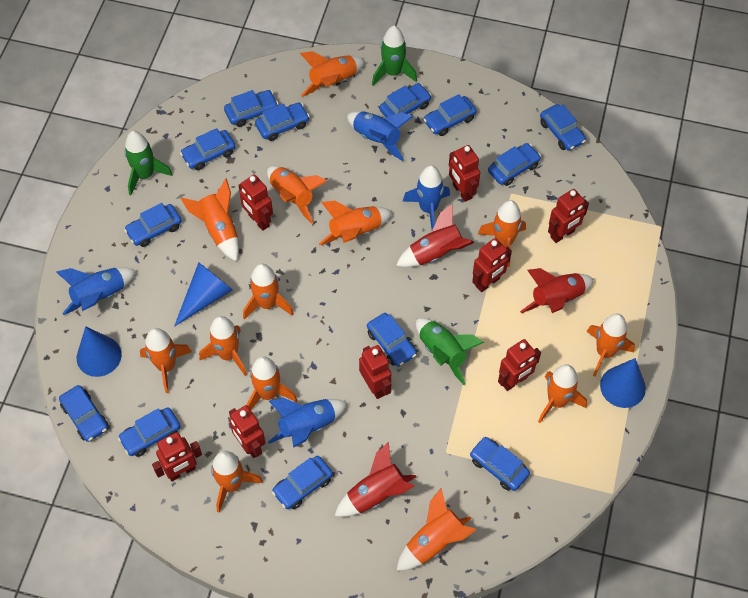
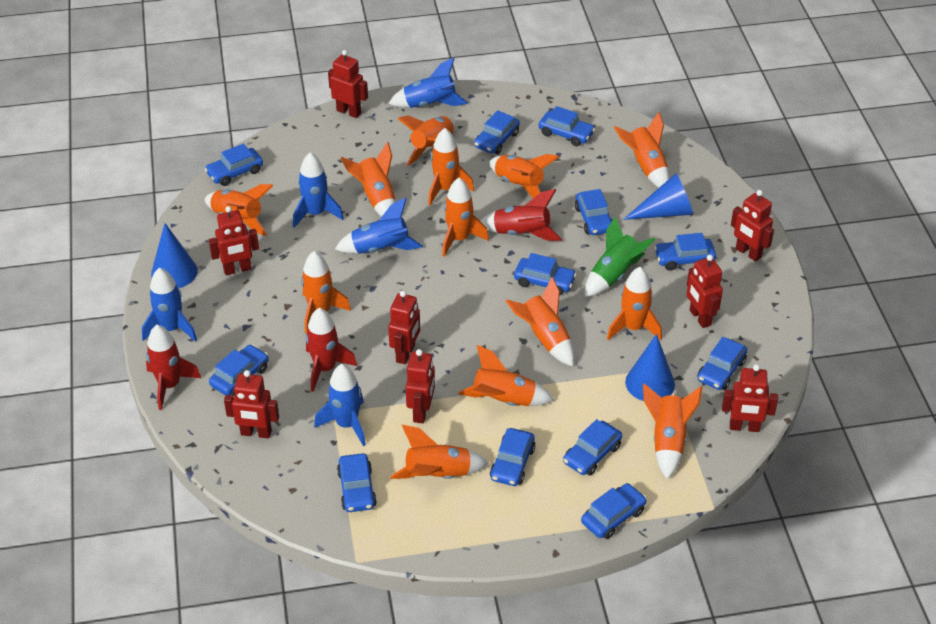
blue car: [59,385,108,442] [118,407,180,457] [124,203,182,247] [180,128,236,170] [224,90,278,127] [255,103,310,141] [272,456,333,509] [367,313,417,367] [379,83,431,117] [423,94,477,136] [470,437,530,491] [488,143,541,186] [540,104,586,151] = 13 -> [205,144,263,186] [209,345,269,396] [337,453,377,512] [474,110,520,154] [490,428,536,486] [514,253,577,296] [539,106,595,146] [563,419,622,476] [575,189,613,235] [581,483,647,539] [654,233,716,271] [697,337,747,390] = 12
blue rocket: [56,267,136,315] [268,398,348,448] [347,111,414,161] [403,165,450,230] = 4 -> [142,268,197,341] [293,152,344,228] [314,364,366,446] [335,198,423,254] [388,58,468,108] = 5
green rocket: [125,131,172,195] [372,26,417,86] [416,318,484,385] = 3 -> [585,217,655,297] = 1

